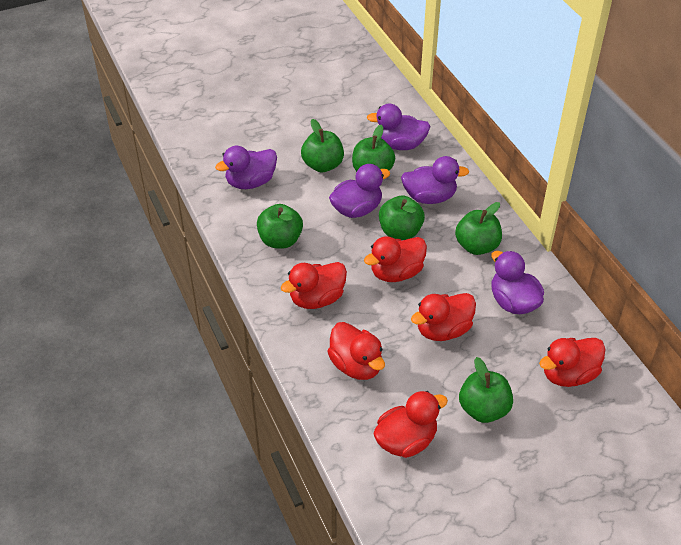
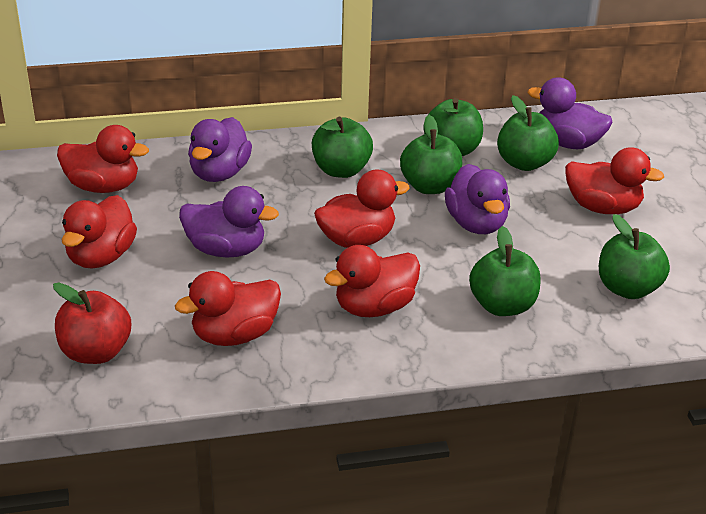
purple duck: [215,146,277,189] [329,164,390,218] [367,104,431,150] [401,156,469,204] [491,251,544,314] = 5 -> [179,186,279,257] [188,117,252,182] [445,164,510,234] [528,78,612,149] = 4
red apple: none = 0 -> [53,283,131,364] = 1

